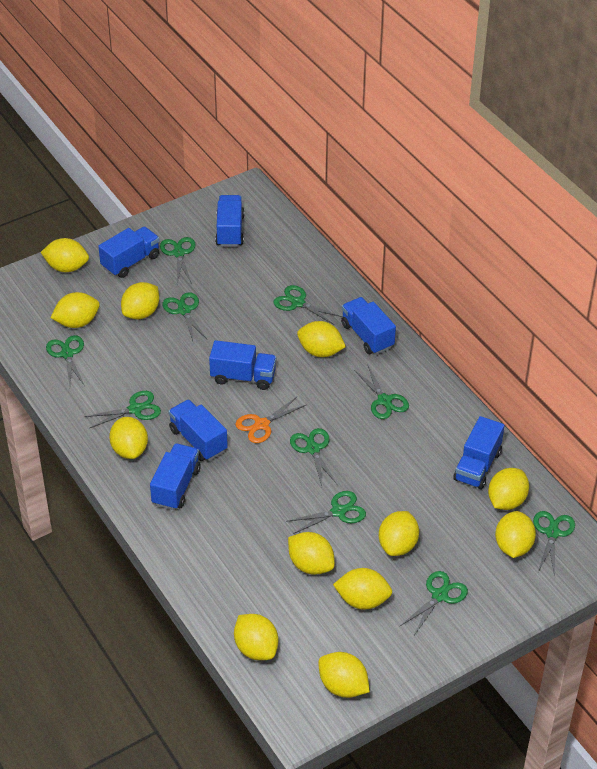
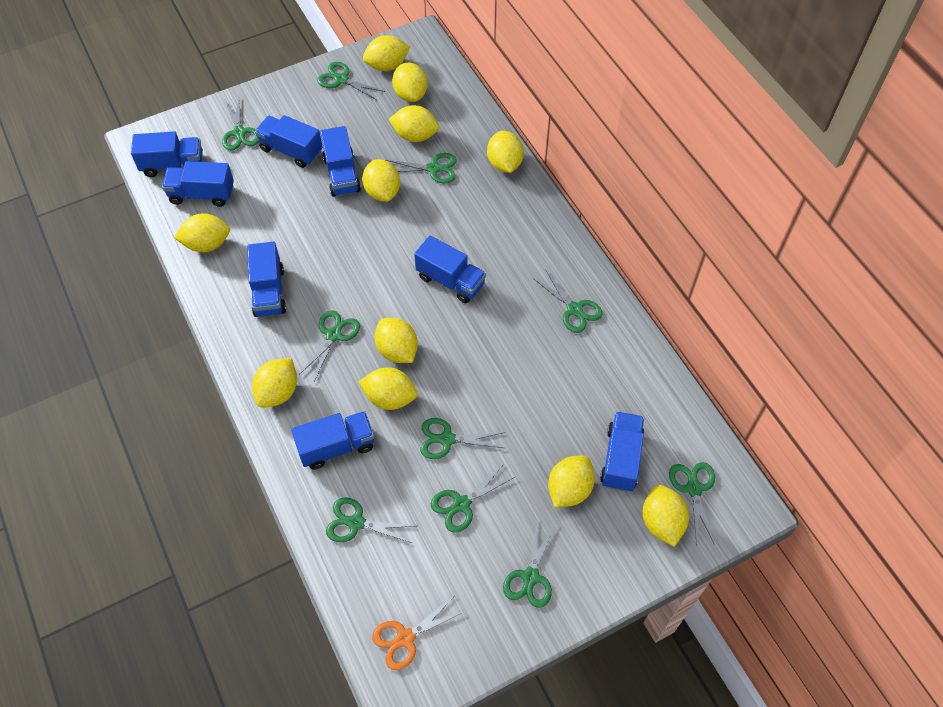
blue truck: [98,227,159,278] [150,443,201,510] [168,399,228,461] [209,340,276,390] [215,195,244,247] [341,297,396,354] [453,416,505,489] = 7 -> [131,131,203,177] [162,161,234,207] [247,242,286,317] [255,115,323,168] [291,411,374,470] [320,126,361,197] [414,235,486,303] [600,411,644,492] = 8
yellow lemon: [41,238,89,272] [51,292,100,328] [109,417,148,459] [121,282,159,319] [234,614,278,660] [288,532,335,575] [297,321,346,357] [318,652,370,698] [333,568,392,610] [379,511,419,556] [488,468,529,510] [495,511,536,558] = 12 -> [174,213,230,252] [252,358,297,408] [359,367,417,410] [362,159,400,202] [363,35,410,71] [374,318,418,363] [388,105,439,142] [392,63,428,102] [487,131,524,173] [548,455,595,508] [642,485,689,547] = 11

